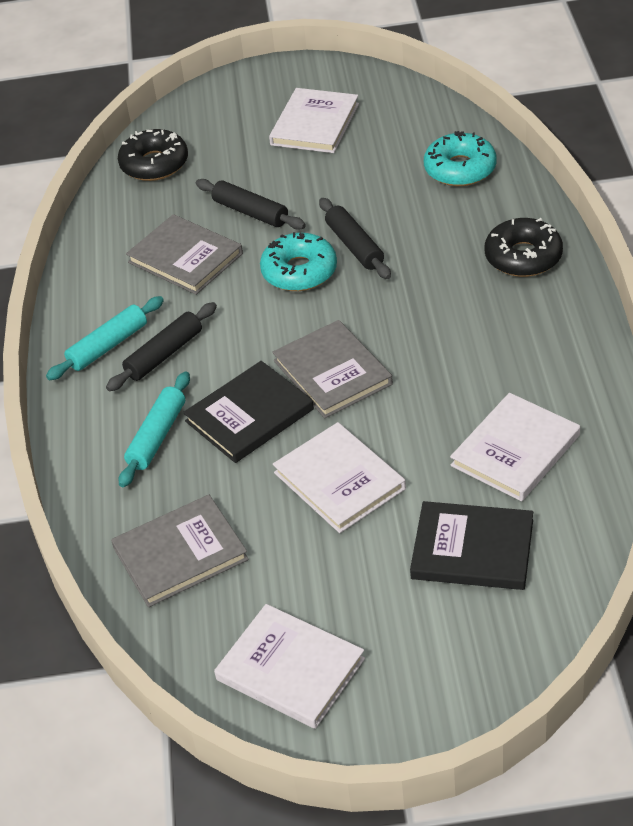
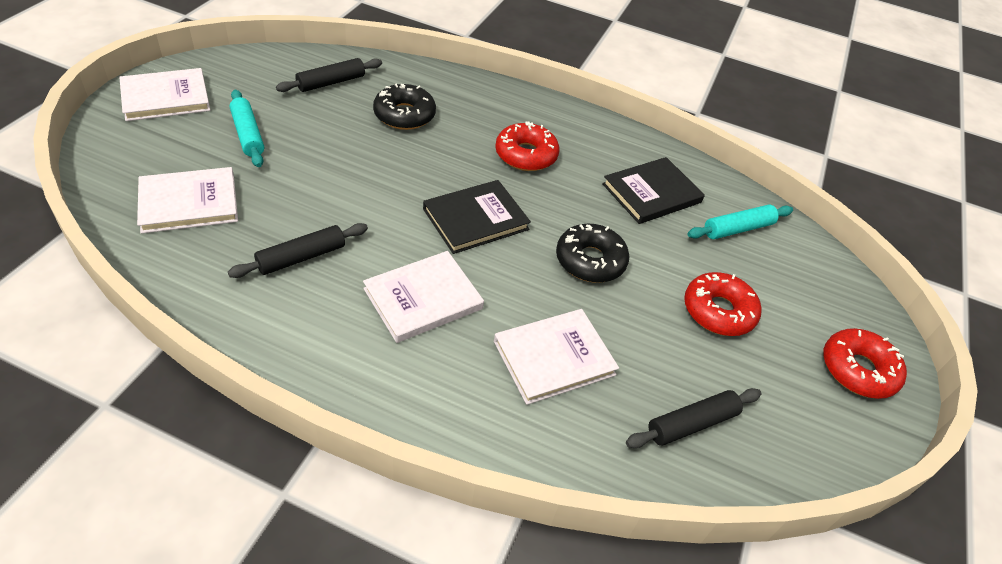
grey book: [111,495,249,607] [126,214,243,295] [272,320,393,418] = 3 -> none = 0
red donut: none = 0 -> [495,121,560,171] [684,272,762,336] [823,328,907,399] = 3
turquoise donut: [260,232,337,291] [424,131,496,186] = 2 -> none = 0

